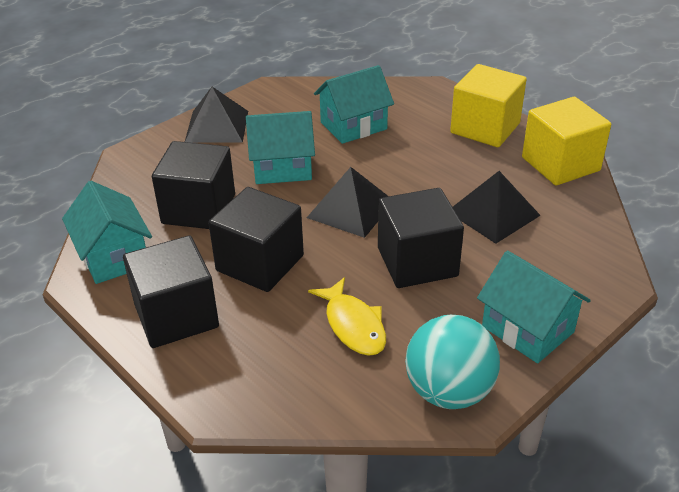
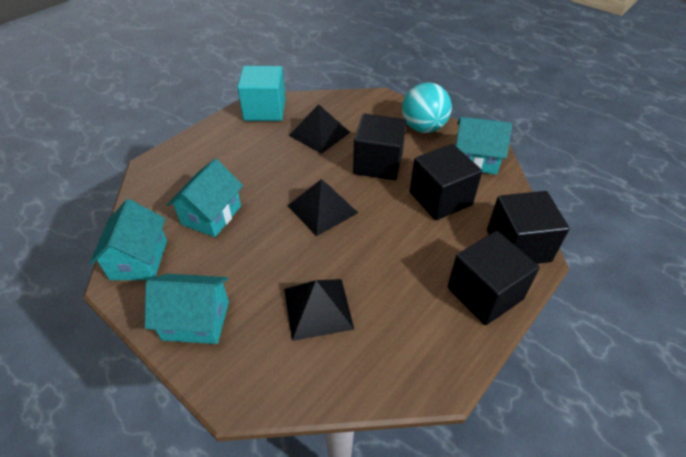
turquoise cube: none = 0 -> [237,66,286,121] = 1
yellow cube: [450,64,527,147] [522,97,611,186] = 2 -> none = 0
yellow fish: [308,277,386,356] = 1 -> none = 0

